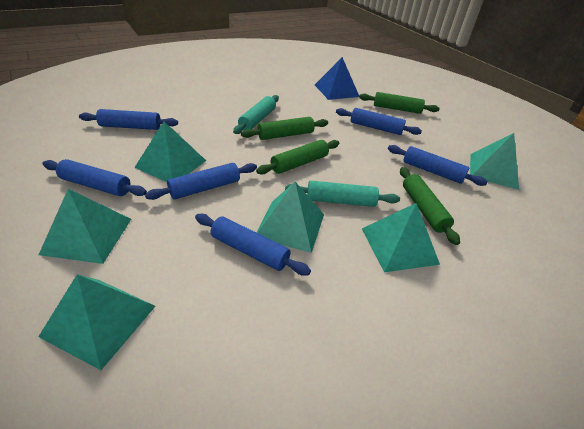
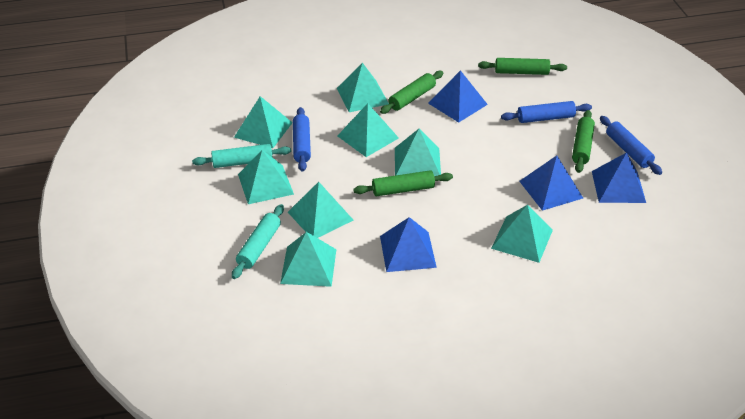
blue pyramid: [315,57,359,100] = 1 -> [380,217,437,272] [428,70,488,122] [519,155,583,211] [592,152,646,203] = 4
blue rolling pin: [43,159,147,196] [79,109,178,130] [145,163,257,200] [195,214,311,276] [336,108,422,135] [388,145,488,186] = 6 -> [293,107,311,172] [501,101,592,123] [600,116,662,175] = 3
turquoise pyramid: [38,274,155,370] [39,189,131,264] [134,121,206,182] [256,182,324,253] [362,203,440,272] [470,133,519,190] = 6 -> [234,96,293,148] [238,150,294,204] [280,232,336,287] [288,182,354,238] [337,63,389,112] [337,103,399,157] [395,129,441,176] [491,205,553,263] = 8

